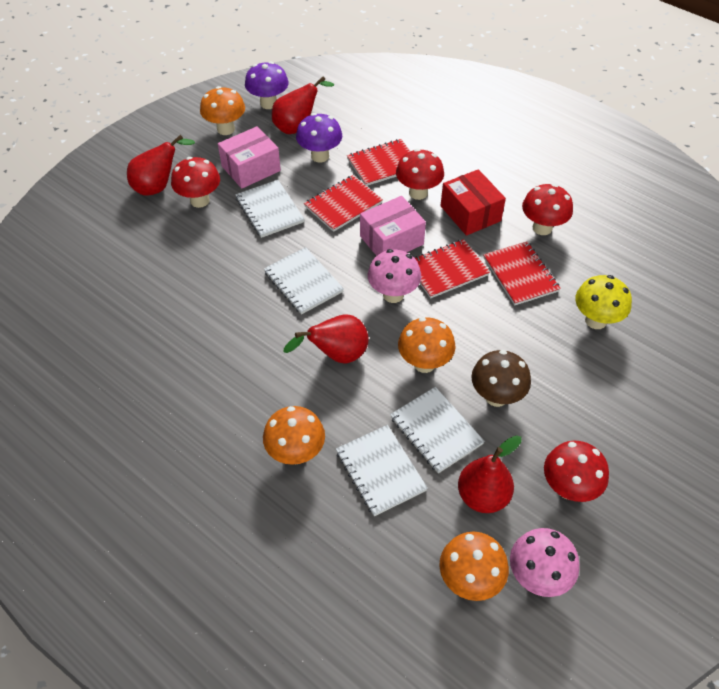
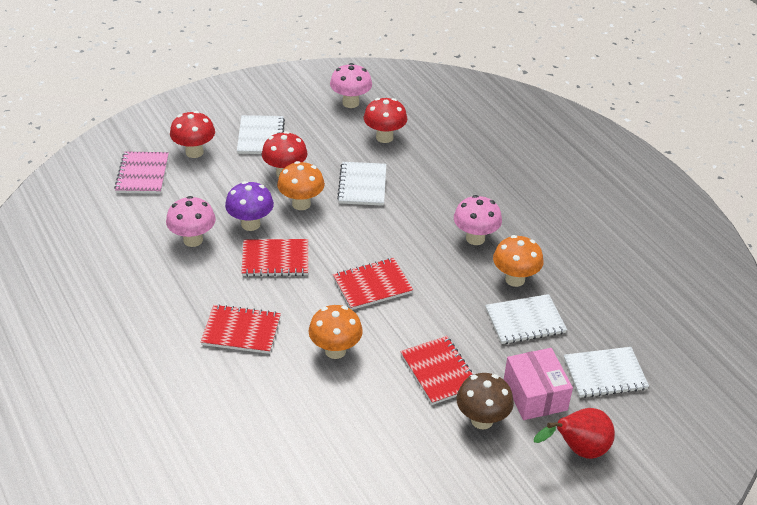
orange mushroom: [200,86,245,135] [263,406,325,465] [398,317,456,373] [439,531,509,601] = 4 -> [277,161,325,210] [309,305,363,359] [493,235,544,287] = 3
pink box: [218,126,281,189] [360,196,426,256] = 2 -> [504,348,573,420] = 1
pink mushroom: [368,249,421,303] [510,528,579,597] = 2 -> [166,196,216,247] [330,63,372,108] [454,195,502,245] = 3
pink notebook: none = 0 -> [114,152,169,194] = 1
purple mushroom: [245,61,289,109] [296,113,342,163] = 2 -> [225,181,274,231] = 1
red box: [441,169,506,236] = 1 -> none = 0
red mushroom: [171,157,220,208] [396,149,444,200] [522,184,573,235] [544,441,609,502] = 4 -> [170,111,215,158] [262,131,308,178] [364,98,407,143] = 3
red pear: [127,135,195,195] [272,76,334,134] [283,314,369,363] [458,435,522,513] = 4 -> [534,408,615,459] = 1
yellow mushroom: [575,275,632,329] = 1 -> none = 0

